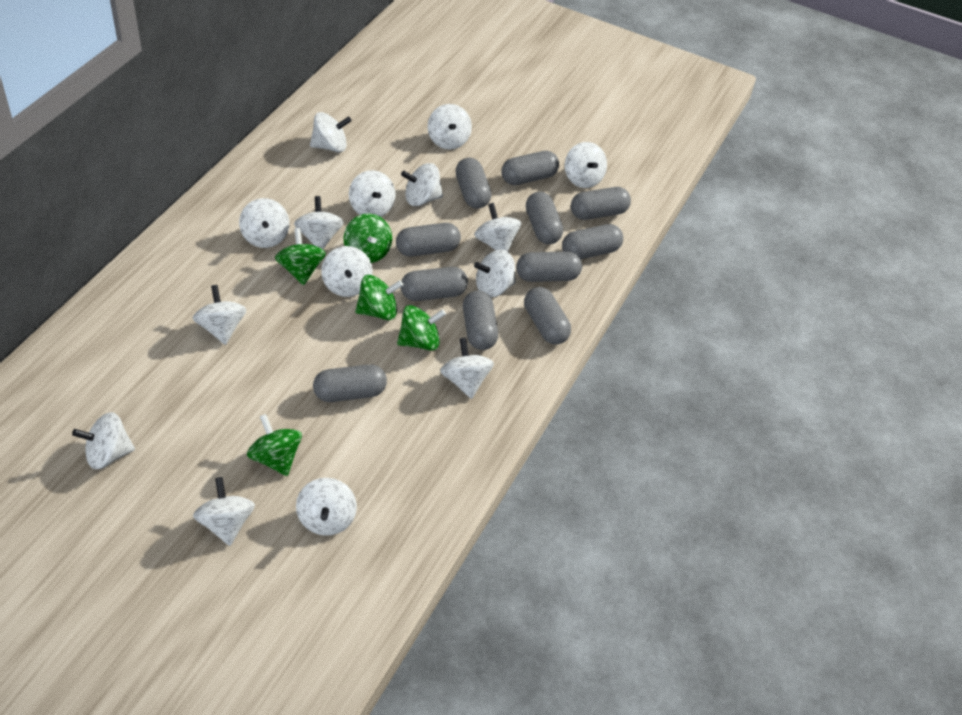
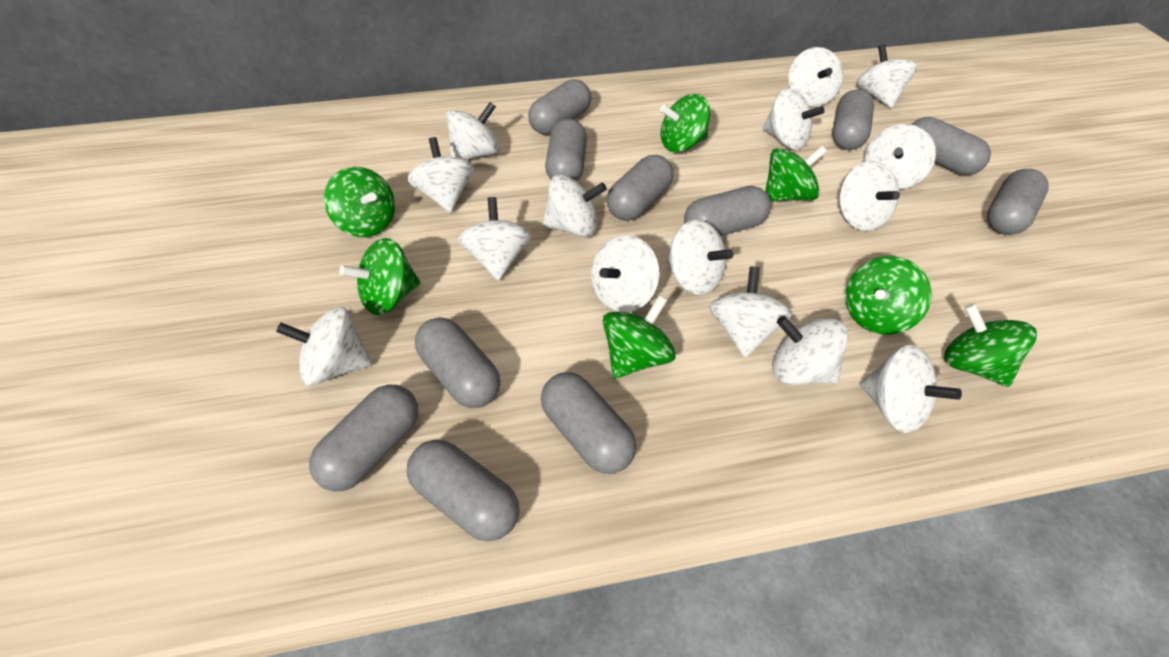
green spinning top: [247,414,302,476] [275,228,326,285] [344,213,392,263] [355,275,403,320] [397,305,446,351] = 5 -> [324,167,395,237] [339,238,420,315] [603,296,676,379] [660,94,710,152] [765,146,827,202] [846,256,932,335] [944,303,1037,387] = 7

